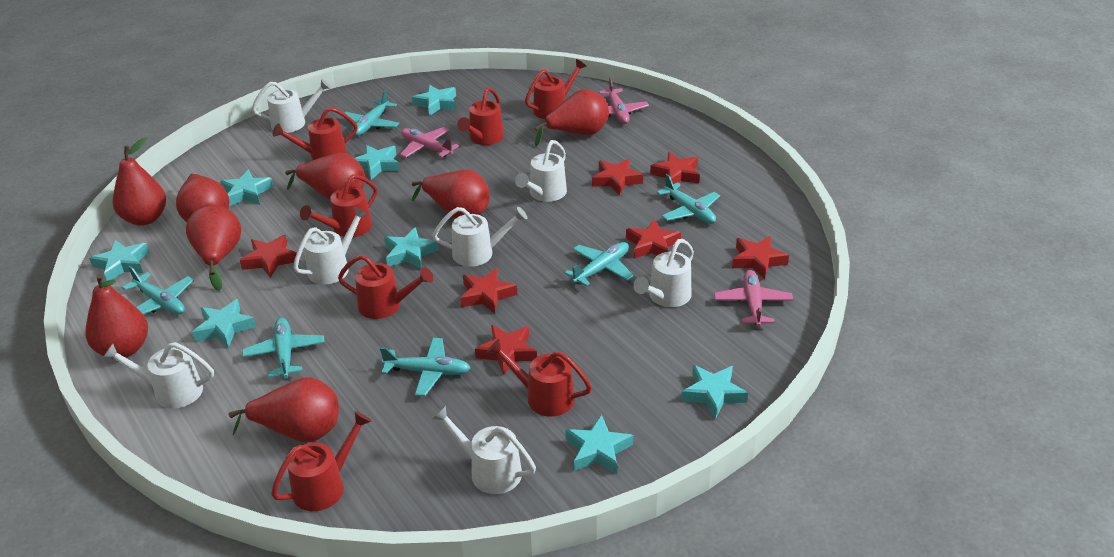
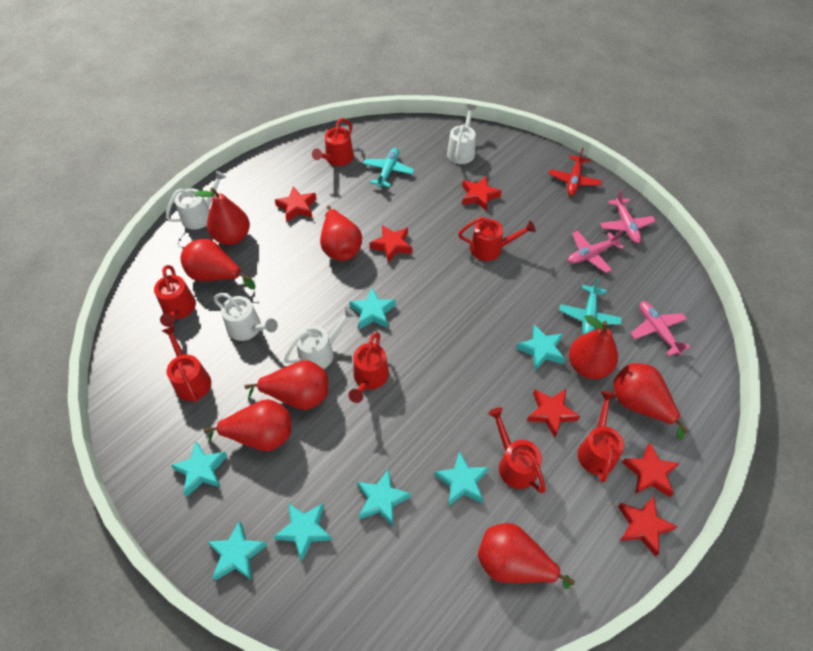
red plane: none = 0 -> [549,148,602,196] = 1
red star: [240,235,297,278] [460,268,517,314] [475,325,537,375] [592,159,643,195] [626,219,681,258] [650,152,700,184] [732,236,789,279] = 7 -> [275,186,317,222] [369,225,413,263] [462,176,502,211] [527,389,580,438] [618,497,677,556] [622,443,680,497] = 6
turquoise plane: [122,266,194,314] [242,318,325,378] [342,90,399,136] [380,338,470,396] [564,242,634,286] [657,174,720,224] = 6 -> [363,148,414,188] [559,278,622,335] = 2
turquoise star: [89,240,149,281] [192,299,256,348] [220,170,274,206] [355,145,400,180] [384,227,439,269] [412,85,456,116] [565,415,633,474] [681,365,748,419] = 8 -> [170,441,228,496] [208,521,267,580] [274,503,332,561] [349,288,396,329] [357,469,411,526] [434,451,489,506] [516,324,565,370] = 7
white watering can: [102,342,214,409] [252,79,331,133] [293,207,368,284] [431,405,536,494] [433,207,528,267] [515,140,567,202] [633,239,694,307] = 7 -> [166,171,226,230] [214,292,278,341] [284,307,356,369] [447,104,477,164] = 4

